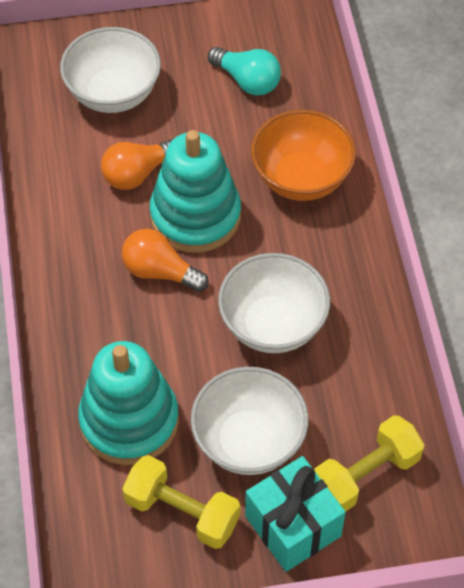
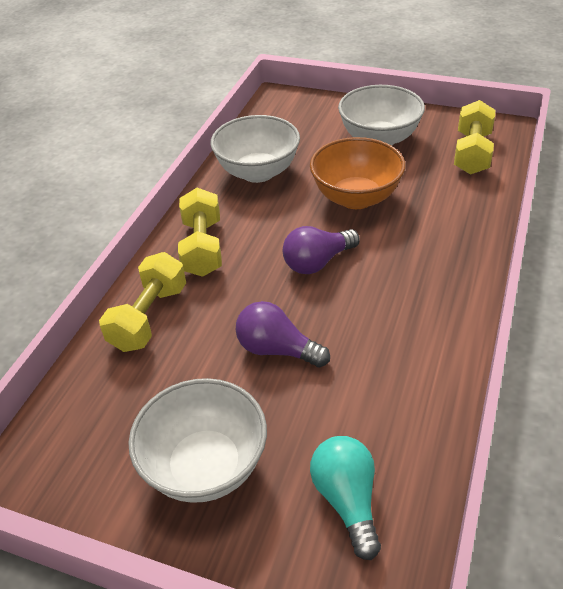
orange light bulb: [101,139,173,190] [122,229,209,292] = 2 -> none = 0
purple light bulb: none = 0 -> [235,301,330,367] [283,226,360,274] = 2
turquoise gift: [245,456,346,572] = 1 -> none = 0
turquoise stacking toy: [78,341,179,465] [150,130,241,253] = 2 -> none = 0
yellow dumbbell: [122,455,240,549] [314,415,424,512] = 2 -> [99,252,186,352] [178,188,222,277] [454,100,495,175] = 3

